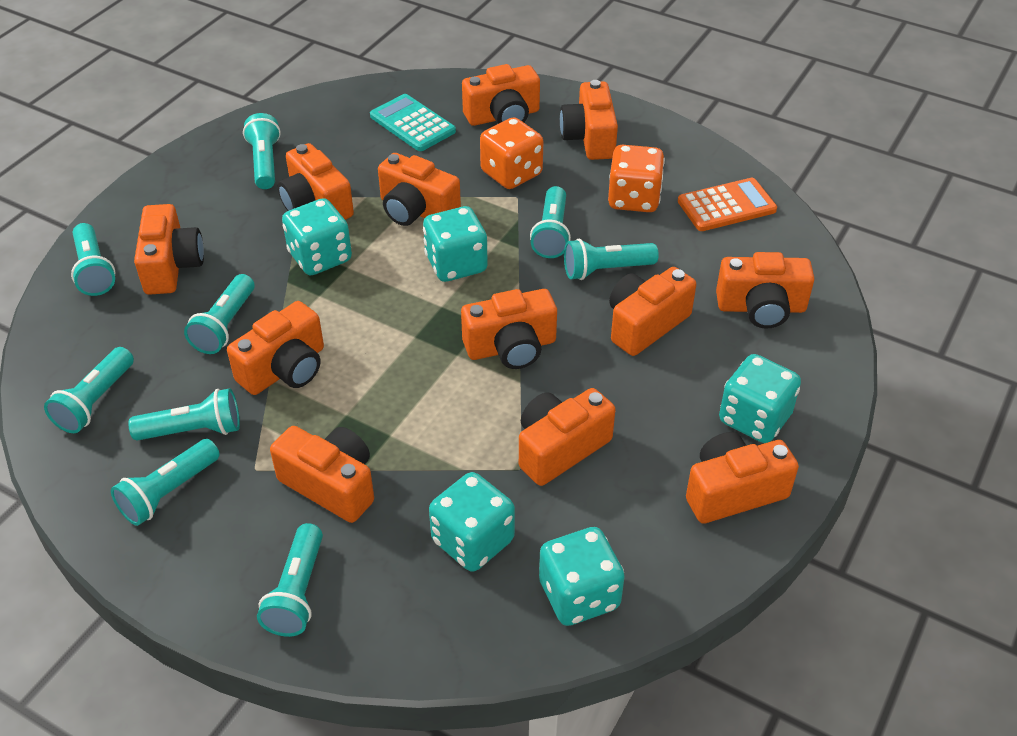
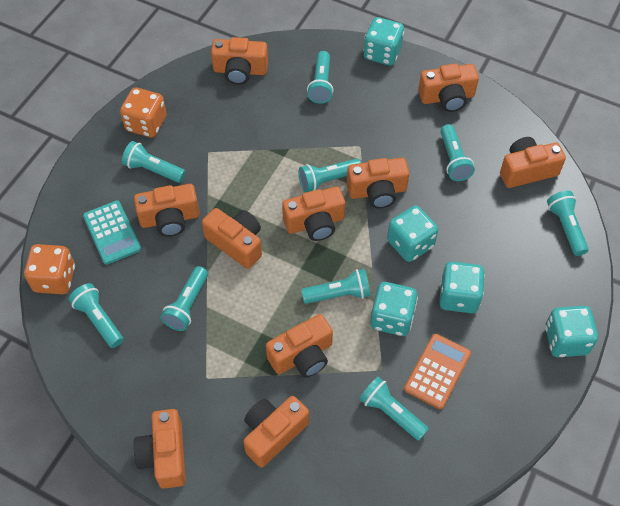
orange camera: [134,204,204,295] [227,301,324,395] [270,426,374,523] [278,143,354,220] [378,153,461,226] [461,289,557,369] [462,64,540,126] [519,388,616,486] [560,80,618,160] [609,267,696,356] [686,432,799,524] [716,252,814,329] = 12 -> [133,409,186,489] [134,184,200,237] [202,208,262,269] [211,37,268,85] [243,396,309,467] [266,314,333,378] [282,187,345,241] [347,158,409,209] [418,64,479,112] [500,137,566,188] = 10

